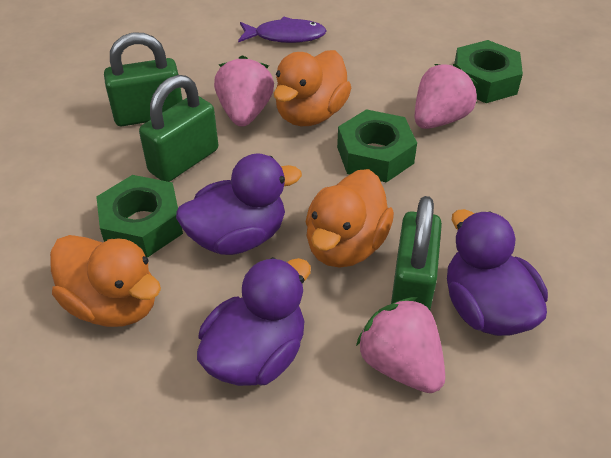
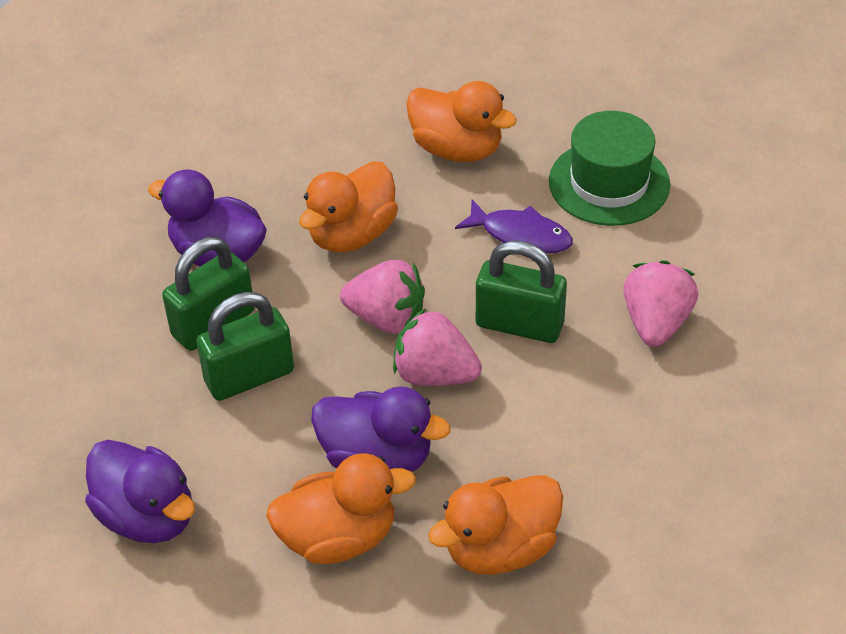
green hat: none = 0 -> [549,111,670,226] = 1
green nut: [96,175,183,258] [337,109,417,183] [454,40,523,103] = 3 -> none = 0
orange duck: [50,235,161,327] [274,50,351,126] [305,169,394,268] = 3 -> [266,453,416,564] [299,161,398,252] [406,81,517,162] [428,475,563,575] = 4

